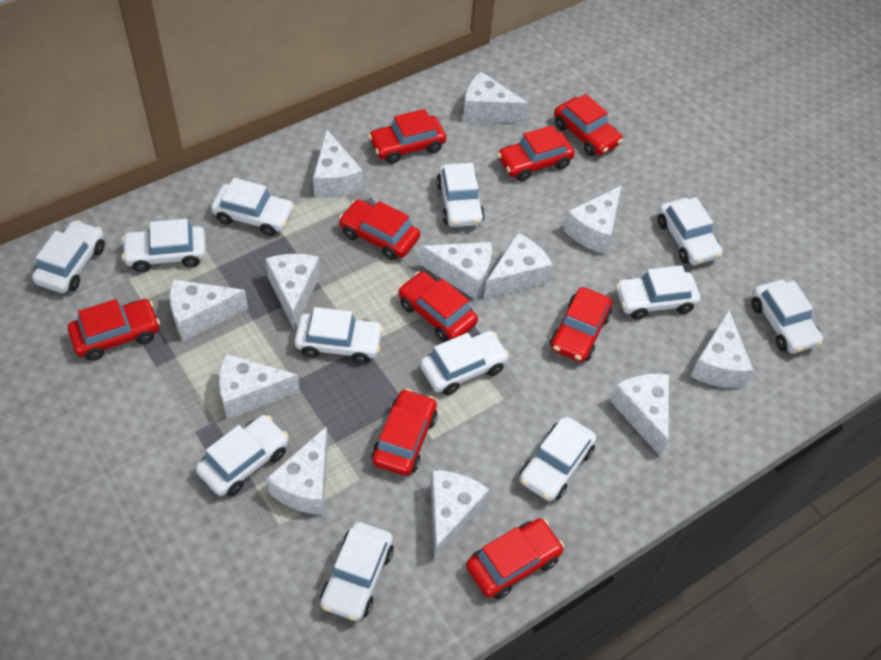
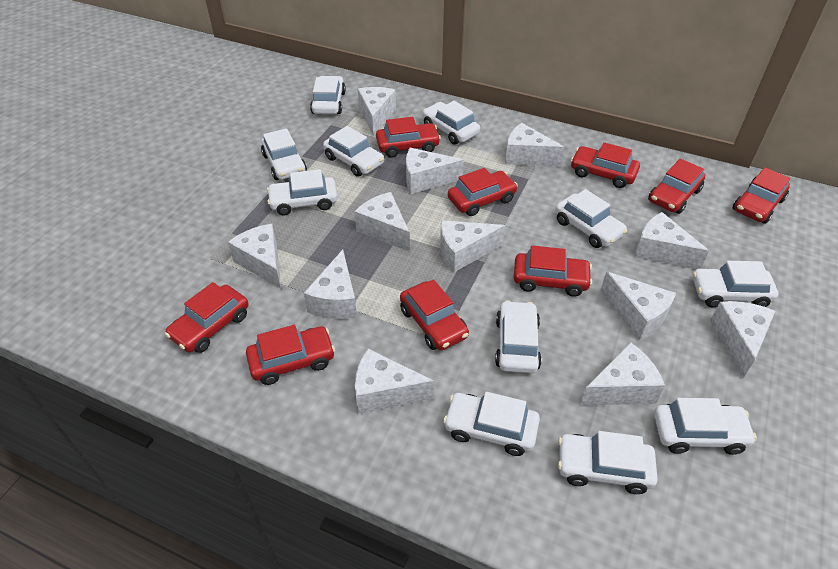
white car: [32,220,105,293] [122,219,206,272] [196,415,289,496] [211,178,295,236] [294,307,383,364] [320,522,394,621] [420,331,509,395] [436,163,485,227] [519,417,596,501] [616,265,701,320] [658,197,723,265] [751,280,823,354] = 12 -> [261,128,307,180] [267,169,337,215] [310,76,346,114] [323,126,384,177] [423,101,480,145] [443,392,540,456] [495,300,542,373] [555,189,627,248] [558,431,658,494] [654,398,757,455] [692,261,778,307] = 11

